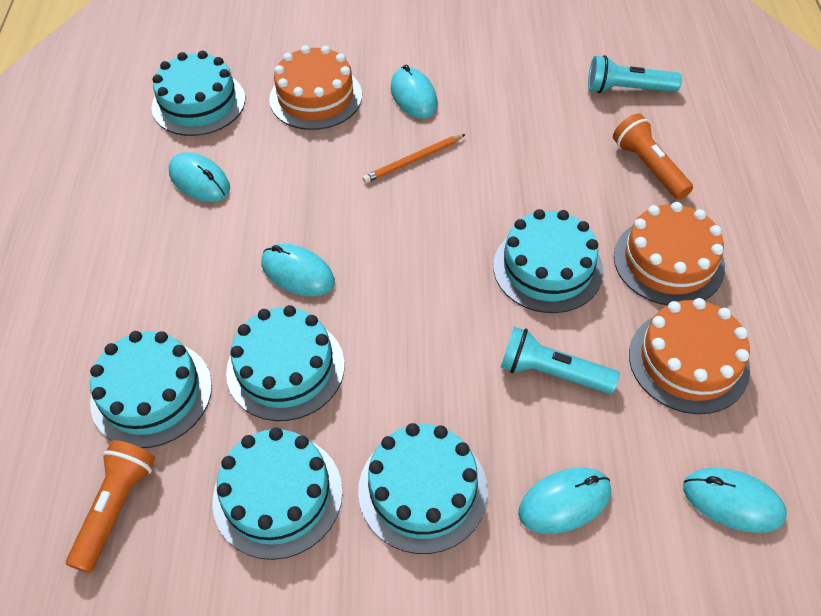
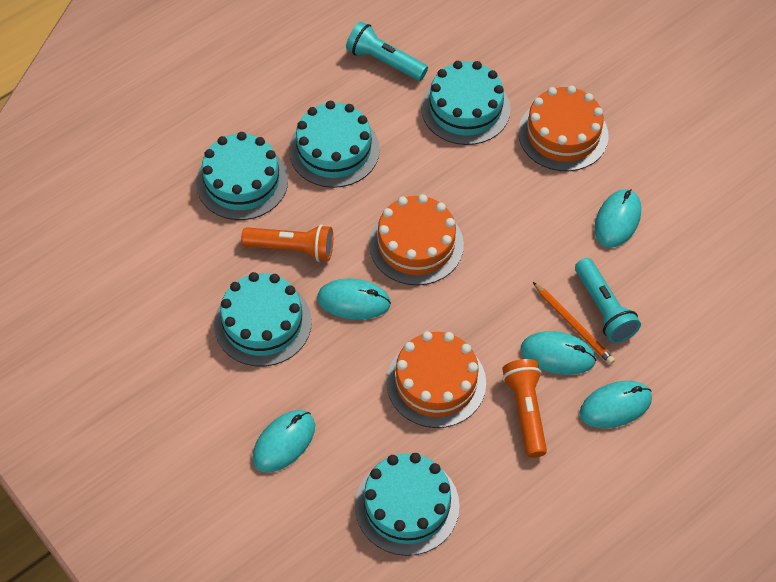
turquoise cake: [90,331,212,448] [152,51,245,136] [213,427,343,560] [226,305,344,421] [358,423,488,554] [493,209,603,313] = 6 -> [196,132,288,220] [214,272,312,367] [289,101,380,188] [355,453,460,556] [421,61,510,145] = 5

